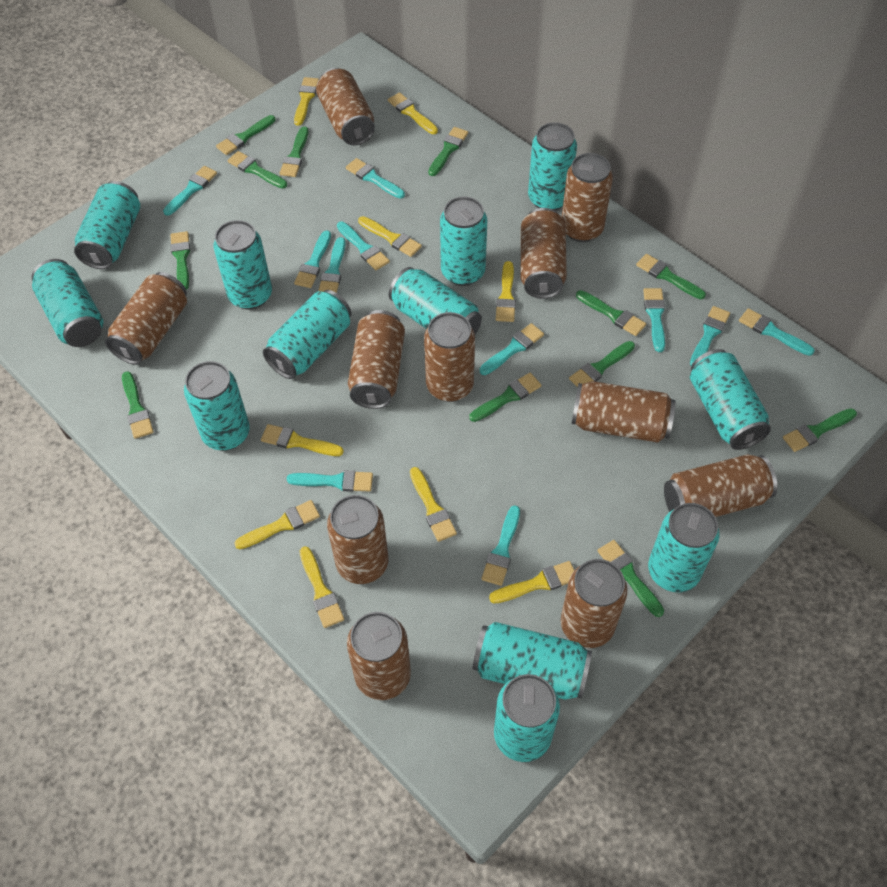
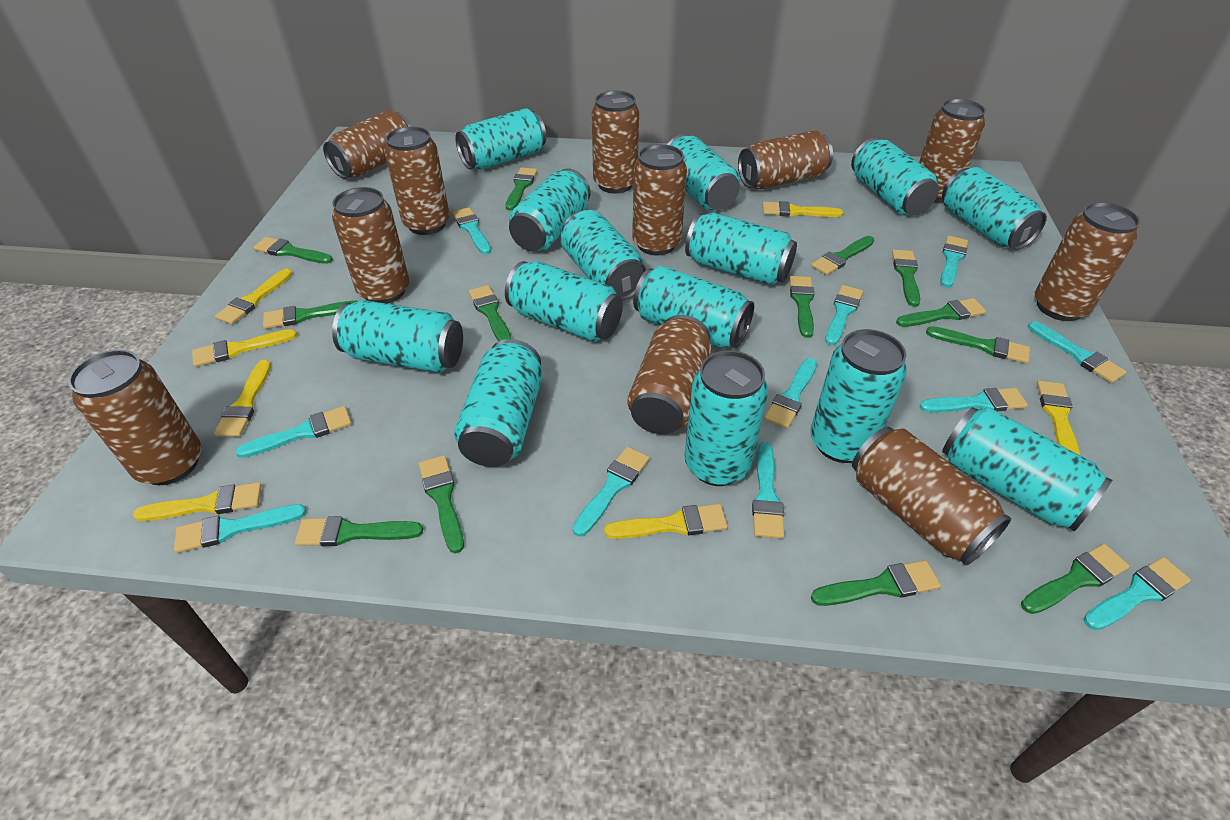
green brush: [122,371,154,439] [170,231,191,290] [216,115,275,155] [227,151,287,189] [280,126,308,177] [428,127,468,176] [469,373,541,422] [569,341,635,387] [576,290,646,336] [597,540,664,617] [636,254,706,299] [783,408,857,452] = 12 -> [253,237,333,264] [263,301,358,329] [295,516,423,546] [419,455,464,554] [469,285,512,341] [506,167,537,211] [789,276,815,338] [811,236,874,275] [811,560,941,606] [892,250,920,307] [896,298,986,327] [926,326,1030,364] [1021,544,1130,614] = 13
turquoise can: [32,259,103,347] [74,181,140,269] [184,361,250,450] [213,220,272,310] [263,290,352,379] [389,267,482,334] [440,196,487,286] [473,622,592,700] [494,674,560,762] [528,122,577,211] [648,503,720,592] [690,349,771,450] = 12 -> [332,300,463,373] [454,339,543,467] [455,108,546,170] [505,261,623,342] [509,169,590,251] [561,210,647,301] [633,265,754,348] [667,134,740,210] [685,213,797,285] [685,350,768,486] [811,329,907,463] [851,138,939,216] [942,167,1047,250] [942,407,1112,531] = 14
yellow brush: [234,500,320,549] [261,424,344,456] [294,77,319,126] [300,546,344,628] [358,216,422,257] [388,92,438,134] [410,467,457,542] [489,561,574,603] [496,261,516,322] = 9 -> [132,482,262,521] [192,329,297,367] [214,360,271,437] [215,268,292,324] [604,504,727,539] [763,201,843,217] [1037,381,1080,455] = 7

